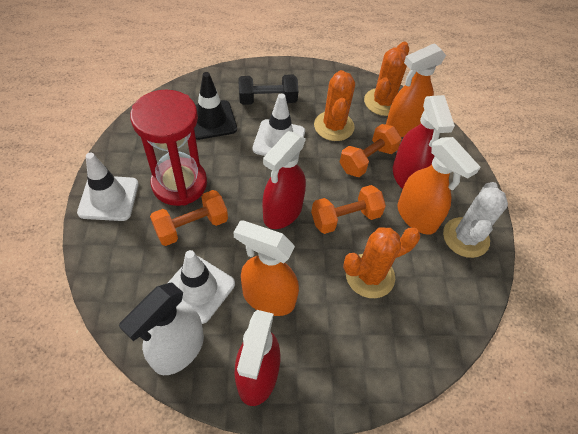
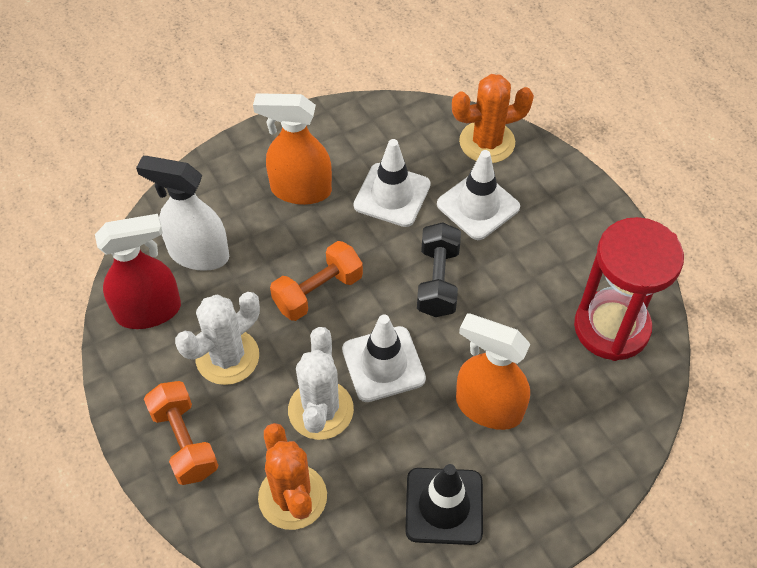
orange cactus: [314,70,355,141] [343,227,420,298] [364,42,409,116] = 3 -> [258,423,327,530] [452,74,534,163] = 2
orange dumbbell: [150,190,228,246] [311,185,386,234] [339,124,402,177] = 3 -> [144,381,219,485] [270,241,363,321] = 2
orange spray bottle: [233,220,299,316] [386,43,446,137] [398,137,481,235] = 3 -> [253,93,332,205] [456,314,530,430] = 2
red spray bottle: [234,310,280,406] [263,131,306,229] [393,95,455,189] = 3 -> [95,214,181,329] = 1
white cactus: [443,182,508,258] = 1 -> [175,292,260,385] [288,327,354,440] = 2

